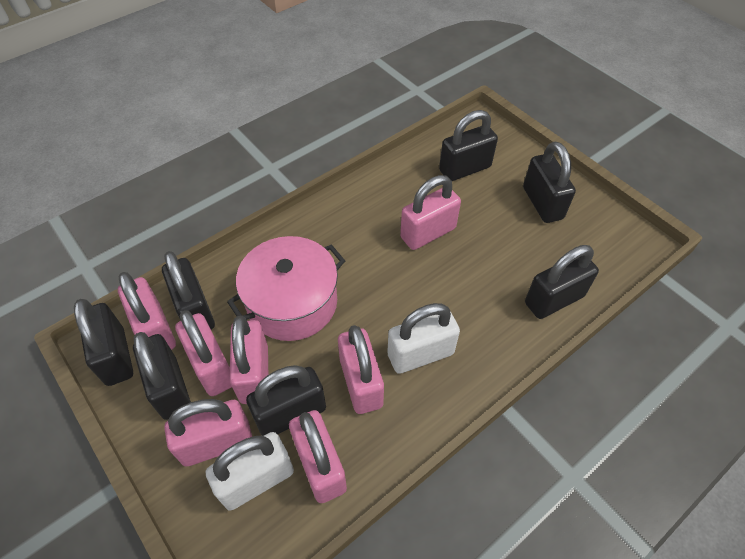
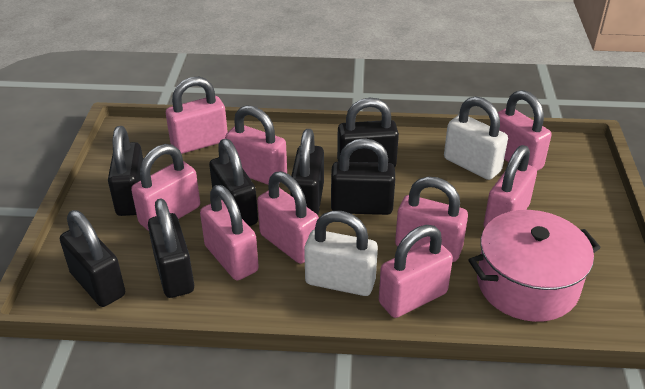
pink padlock: [118,272,176,350] [164,399,252,466] [175,310,232,396] [229,316,268,404] [289,410,347,503] [338,325,384,414] [400,175,461,250] = 7 -> [131,144,200,231] [166,77,228,154] [200,185,259,280] [225,105,287,185] [257,171,319,264] [379,225,453,318] [395,177,468,262] [483,145,537,228] [498,90,551,171] = 9

